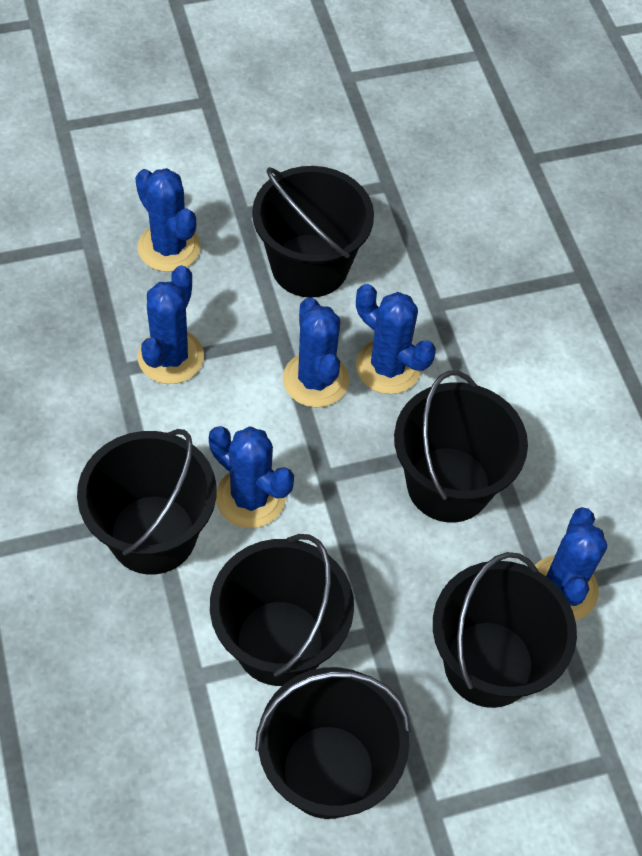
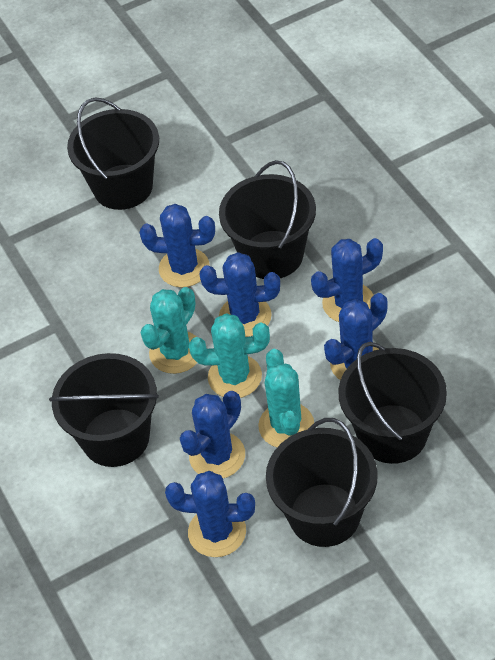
black bucket: [77,429,216,575] [210,534,354,686] [252,166,374,298] [255,667,411,819] [394,370,528,522] [433,552,577,708] = 6 -> [49,353,159,467] [67,97,159,210] [219,160,316,279] [266,418,378,547] [338,342,447,464] = 5
turquoise cactus: none = 0 -> [140,287,197,374] [189,313,270,398] [258,349,314,447] = 3

